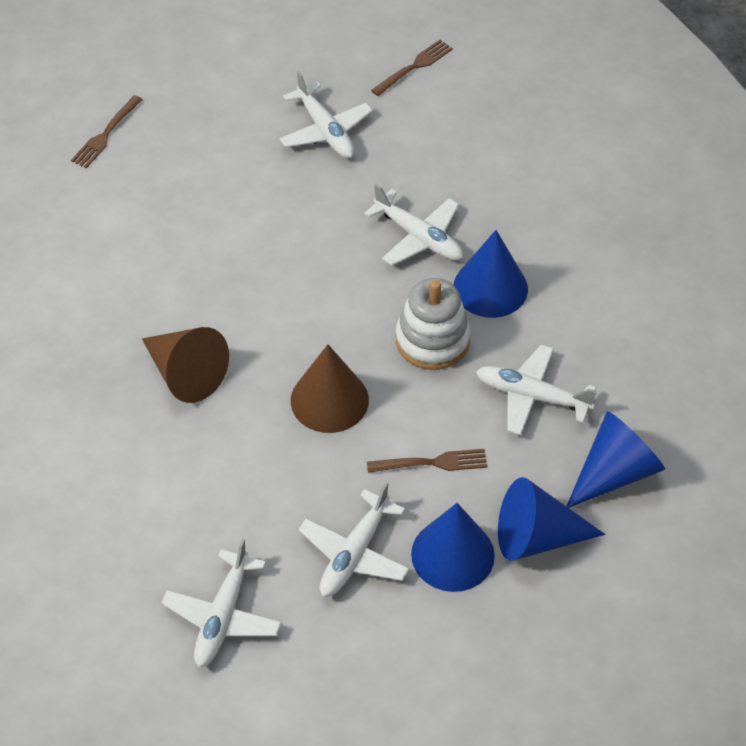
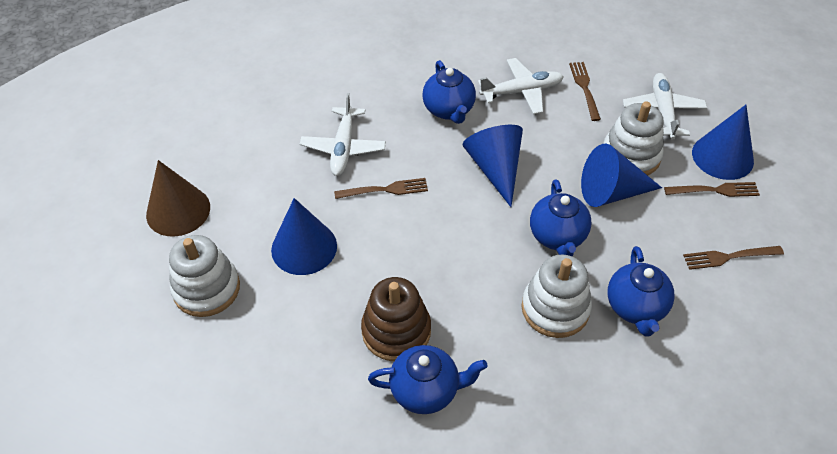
blue teapot: none = 0 -> [368,345,487,414] [422,60,476,124] [530,179,592,257] [608,246,675,337] = 4
brown cone: [142,327,229,403] [291,344,369,433] = 2 -> [146,160,210,237] = 1
brown fork: [71,95,143,168] [367,449,487,473] [371,39,453,96] = 3 -> [334,178,428,199] [569,62,601,121] [664,182,760,197] [683,246,784,270] = 4
brown stacking toy: none = 0 -> [361,277,431,361] = 1
white plane: [162,539,282,667] [280,71,373,158] [298,482,410,597] [365,184,463,265] [476,345,597,435] = 5 -> [300,93,386,176] [478,58,564,114] [623,73,707,140] = 3
white stacking toy: [396,278,471,370] = 1 -> [169,235,240,317] [522,255,592,338] [603,102,664,175] = 3

